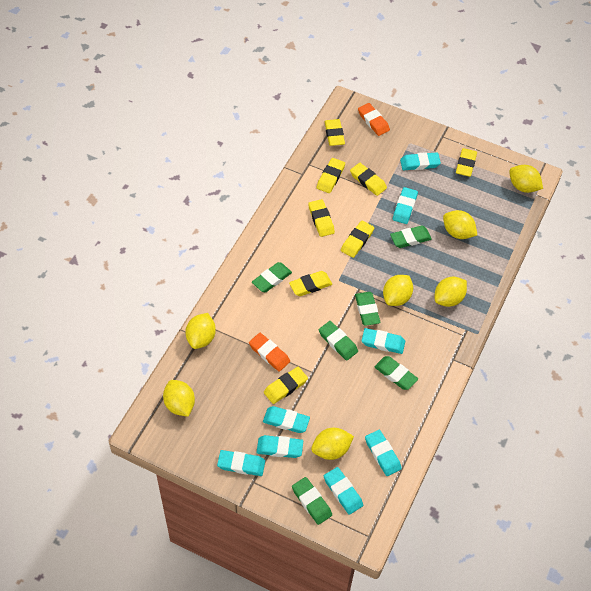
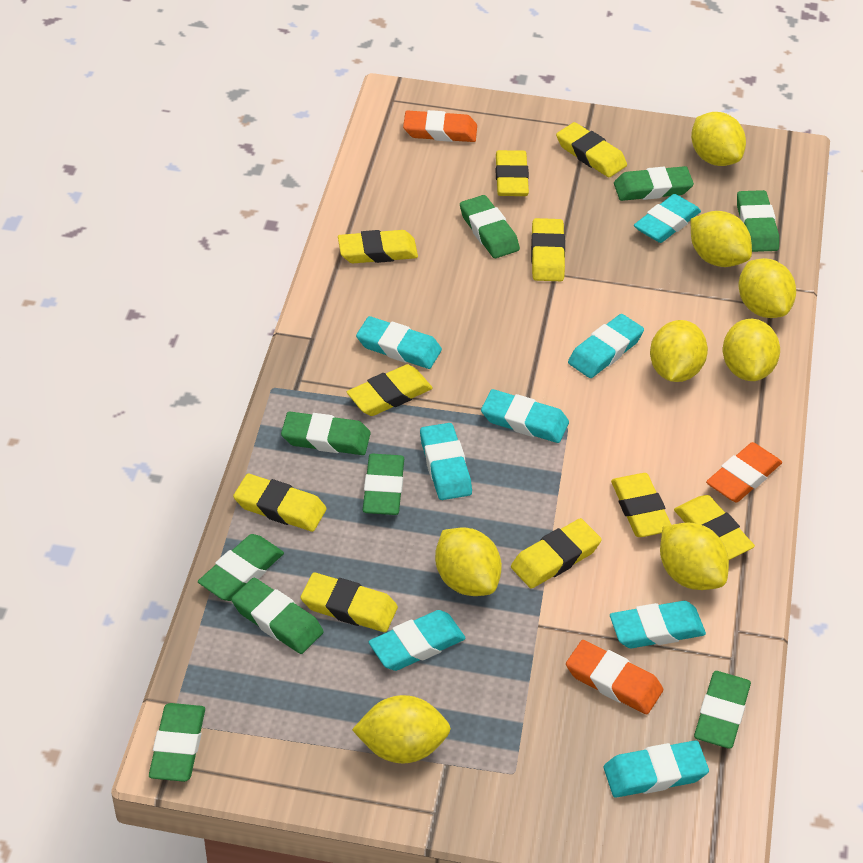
green eraser: [252,262,292,292] [292,477,332,525] [319,321,358,361] [355,292,380,326] [374,356,418,390] [390,225,432,248] = 6 -> [149,703,205,782] [198,534,284,601] [231,578,323,654] [281,412,371,455] [363,454,404,515] [460,195,520,258] [614,166,694,201] [694,671,751,749] [737,190,779,252] = 9
orange eraser: [249,333,290,372] [358,103,390,136] = 2 -> [403,110,477,142] [566,640,663,714] [706,442,782,503] = 3
yellow eraser: [264,367,308,404] [289,271,332,296] [308,199,335,237] [317,158,345,193] [324,119,345,146] [341,221,374,258] [350,163,387,196] [456,148,477,177] = 8 -> [233,474,327,532] [300,572,398,632] [338,230,418,263] [347,364,433,416] [495,150,529,196] [511,518,602,589] [531,218,565,281] [556,122,627,177] [611,473,671,537] [674,495,755,560] = 10
yellow lemon: [163,380,195,417] [185,313,216,349] [311,428,354,460] [383,275,413,306] [435,277,467,307] [443,210,477,239] [509,165,543,193] = 7 -> [352,695,451,764] [435,527,502,596] [650,320,708,382] [660,522,729,590] [691,112,746,166] [691,211,752,267] [723,319,780,381] [738,258,796,318] = 8

